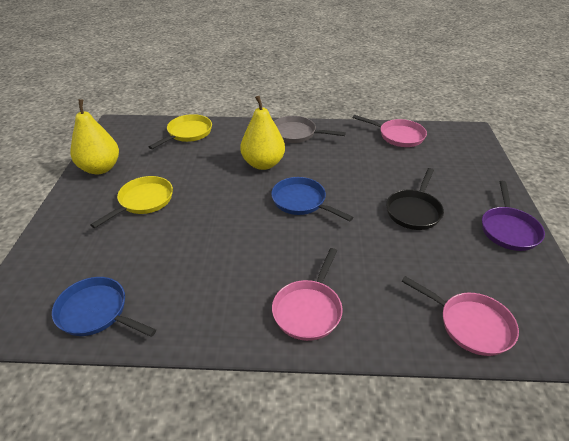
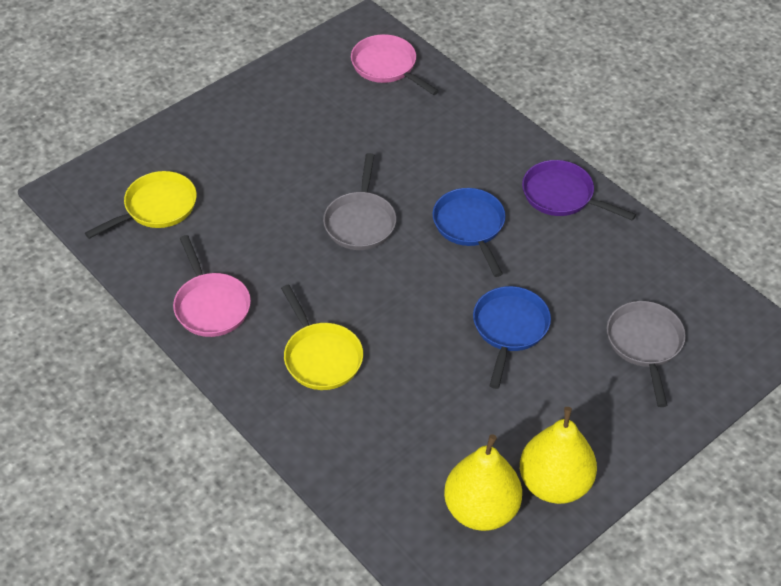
black pan: [386,168,444,230] = 1 -> none = 0
grey pan: [274,116,346,143] = 1 -> [323,153,396,250] [607,301,686,407] = 2
pink pan: [272,248,343,341] [353,115,427,147] [401,276,519,356] = 3 -> [173,235,251,337] [351,34,439,95] = 2

